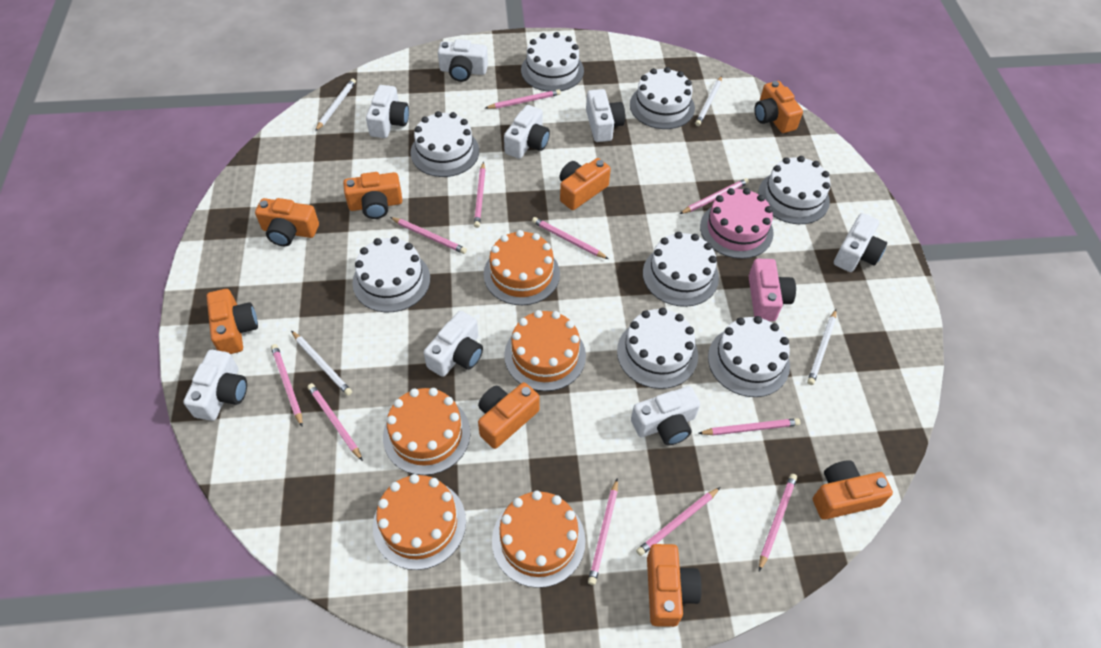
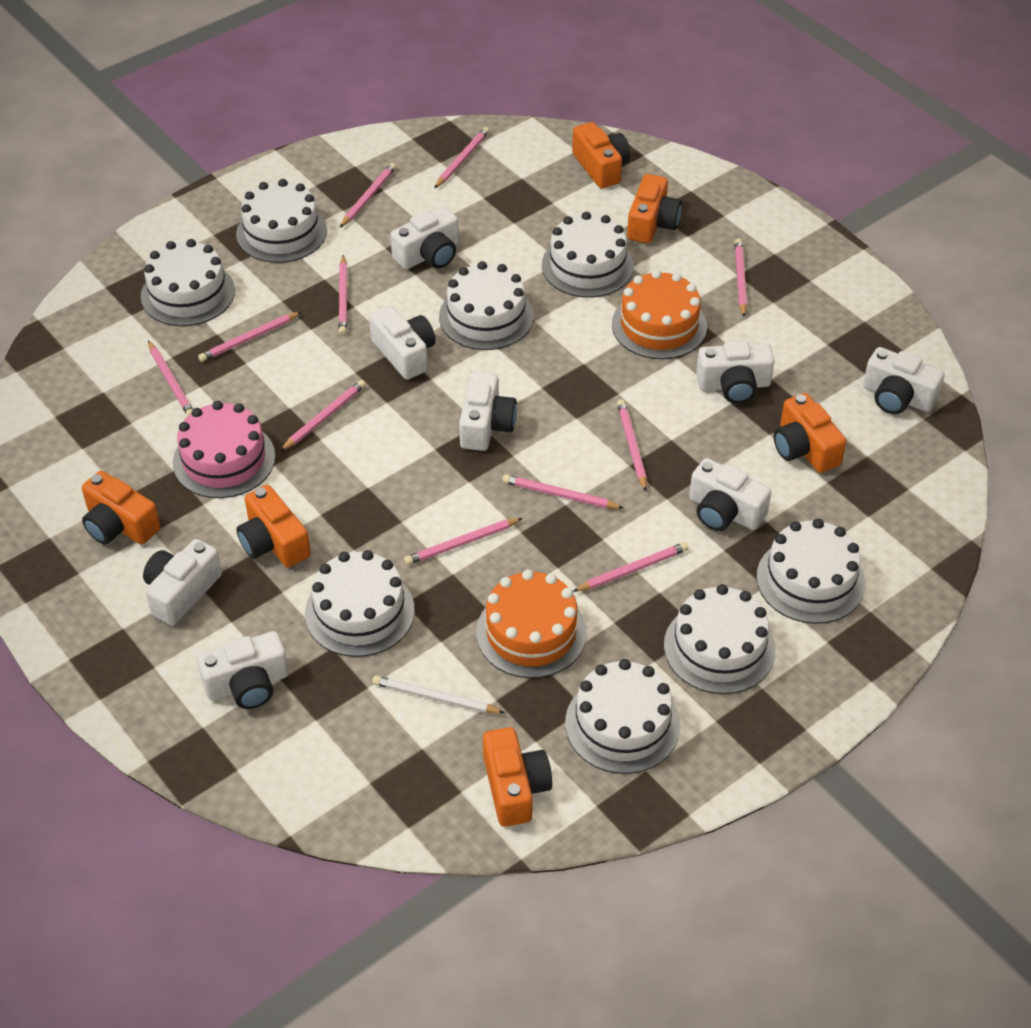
orange cake: [373,474,466,570] [383,388,470,475] [484,230,560,305] [492,491,586,588] [504,310,586,391] = 5 -> [476,570,587,678] [612,270,707,359] = 2
orange camera: [207,289,258,354] [255,198,319,246] [343,172,402,219] [478,382,540,449] [560,158,611,210] [647,544,702,627] [754,81,803,133] [813,460,893,520] = 8 -> [82,471,161,545] [236,485,311,567] [483,727,552,827] [572,122,630,188] [627,174,682,244] [774,393,846,473] = 6
pink camera: [748,259,796,321] = 1 -> none = 0
white pencil: [291,331,352,396] [315,78,356,131] [695,76,722,126] [807,309,836,385] = 4 -> [372,675,505,714] = 1

